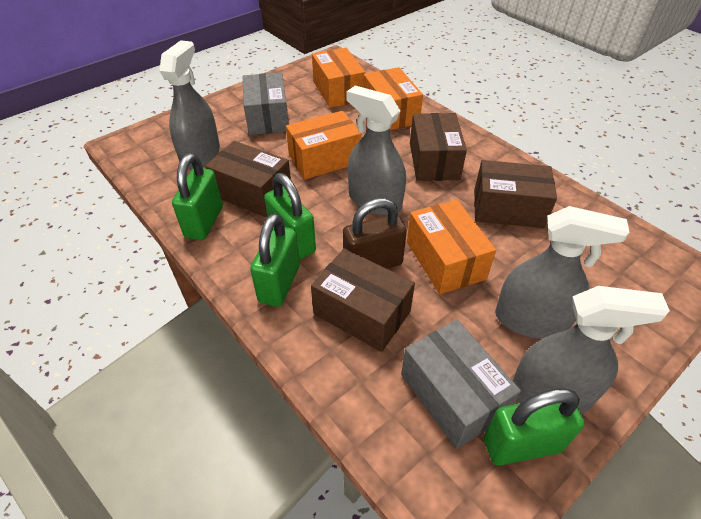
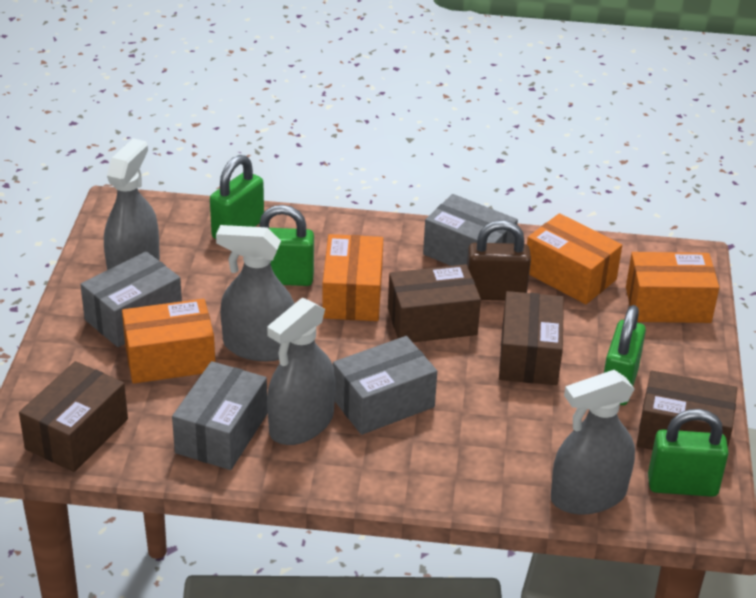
grey box: [243,72,289,135] [401,320,521,449] = 2 -> [80,251,182,347] [172,361,268,470] [333,336,437,435] [423,194,518,266] = 4

